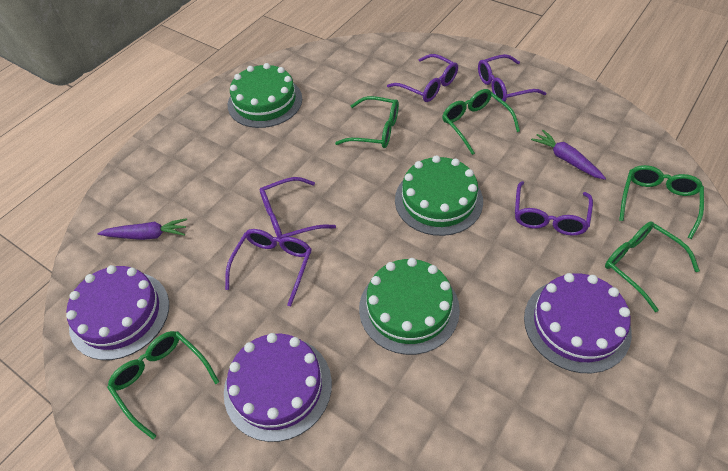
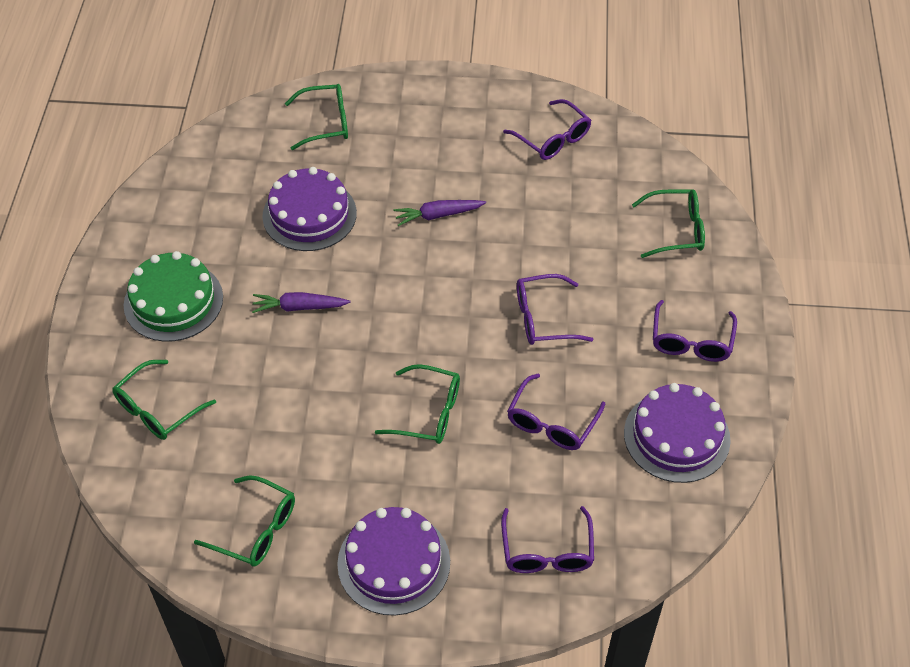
green cake: [228,63,302,128] [359,258,460,355] [395,156,483,236] = 3 -> [124,251,223,342] = 1

